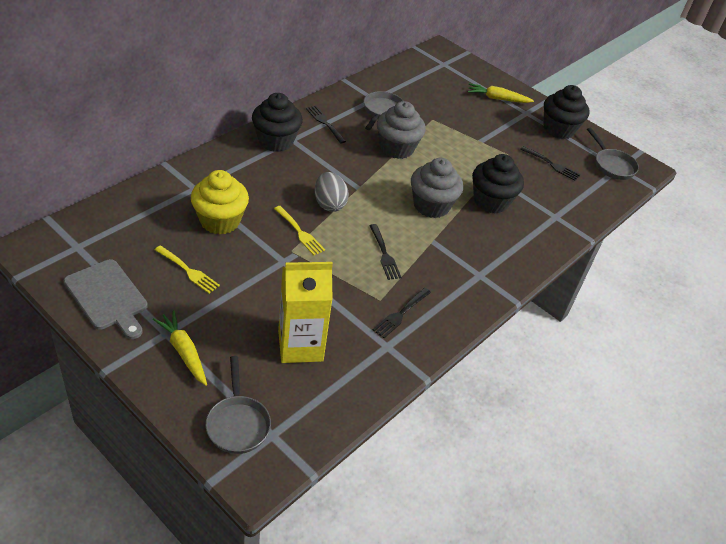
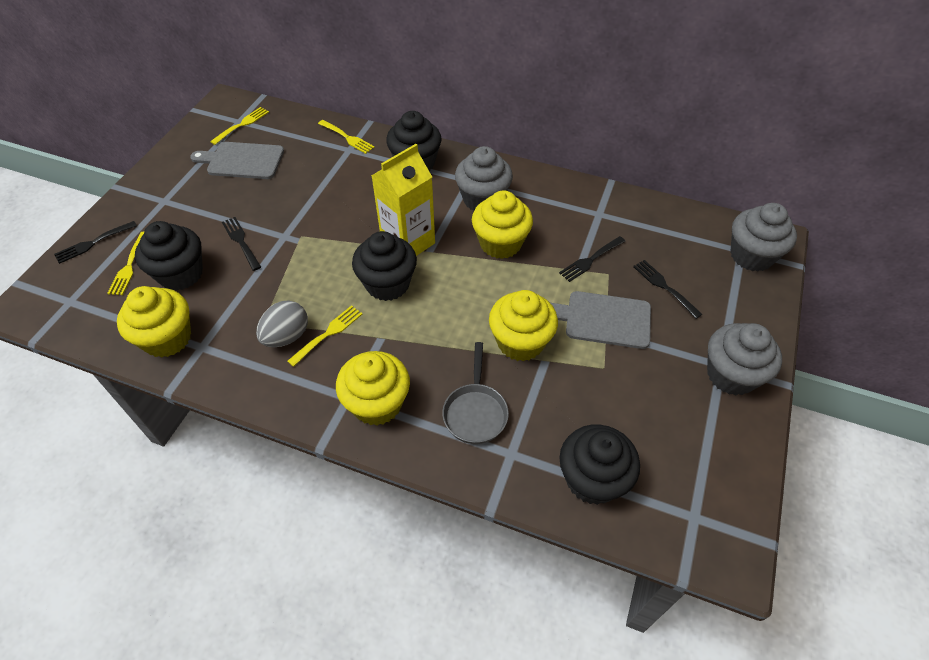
black cupcake: [252,93,303,152] [472,154,524,213] [544,85,590,139] = 3 -> [135,221,203,291] [352,231,417,301] [386,111,441,171] [559,424,640,505] = 4
grey cupcake: [377,101,426,159] [411,158,463,218] = 2 -> [455,146,513,211] [707,323,782,396] [730,203,797,272] = 3
grey cutting board: [64,259,148,339] = 1 -> [190,142,284,179] [551,291,651,349] = 2
grey pan: [205,356,271,454] [363,91,403,130] [587,128,639,180] = 3 -> [442,342,509,444] = 1
yellow carrot: [153,310,207,386] [468,83,534,103] = 2 -> none = 0
yellow cupcake: [191,170,249,234] = 1 -> [117,286,191,358] [336,351,410,426] [472,190,533,259] [489,290,558,362] = 4
yellow fork: [155,245,220,293] [274,206,325,255] = 2 -> [107,232,144,295] [210,107,269,145] [287,305,362,367] [318,120,375,154] = 4

